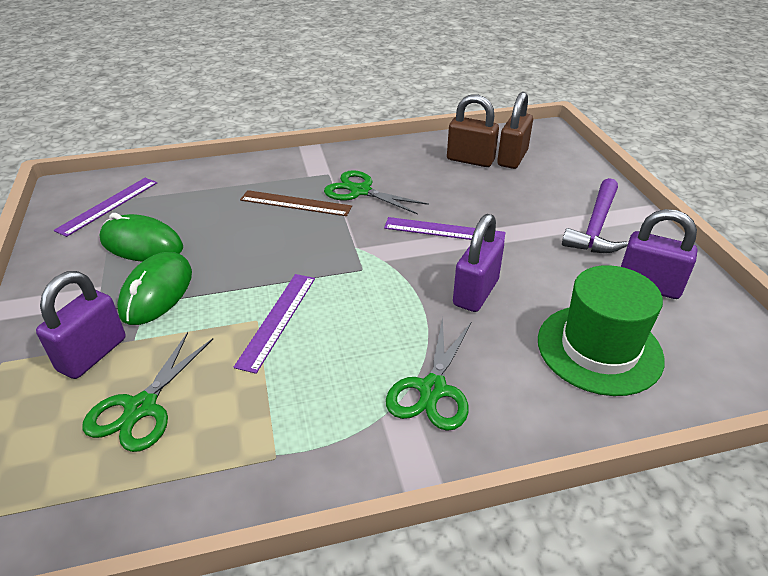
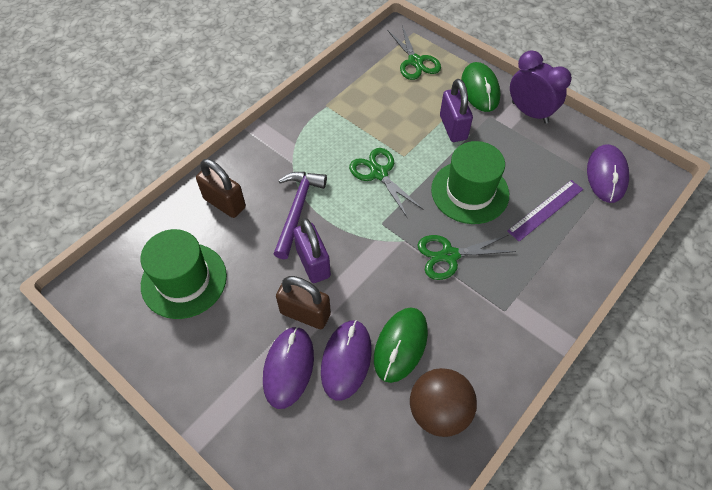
brown ball: none = 0 -> [410,368,477,437] = 1
brown ruler: [240,190,352,216] = 1 -> none = 0
green hat: [538,265,665,396] = 1 -> [140,229,227,319] [431,141,509,224] = 2
purple clock: none = 0 -> [510,50,572,124] = 1
purple mouse: none = 0 -> [263,327,314,409] [321,320,372,401] [587,144,629,203] = 3
purple padlock: [36,271,126,379] [453,214,504,312] [621,209,697,299] = 3 -> [293,218,331,283] [440,79,473,142] = 2
purple ruler: [54,178,157,237] [234,274,315,374] [384,217,506,240] = 3 -> [507,180,583,242] = 1

